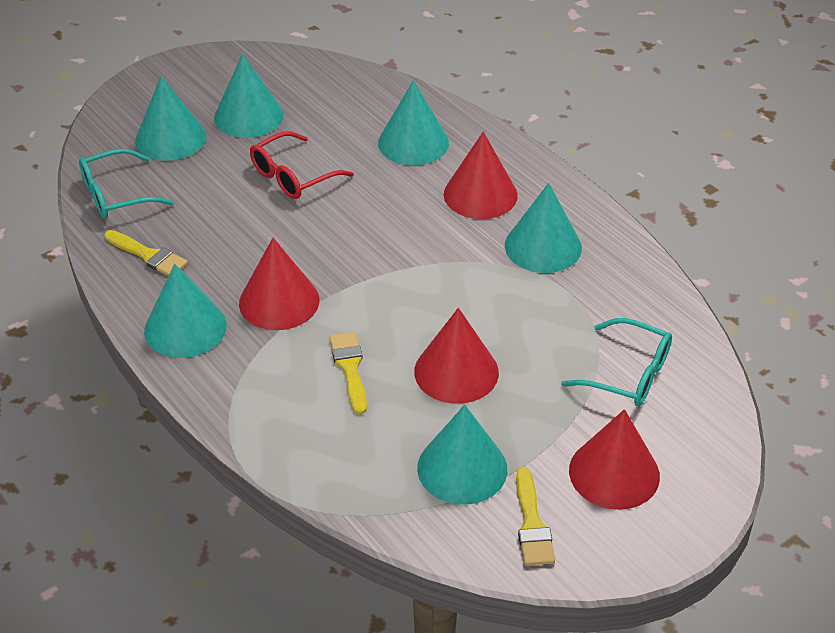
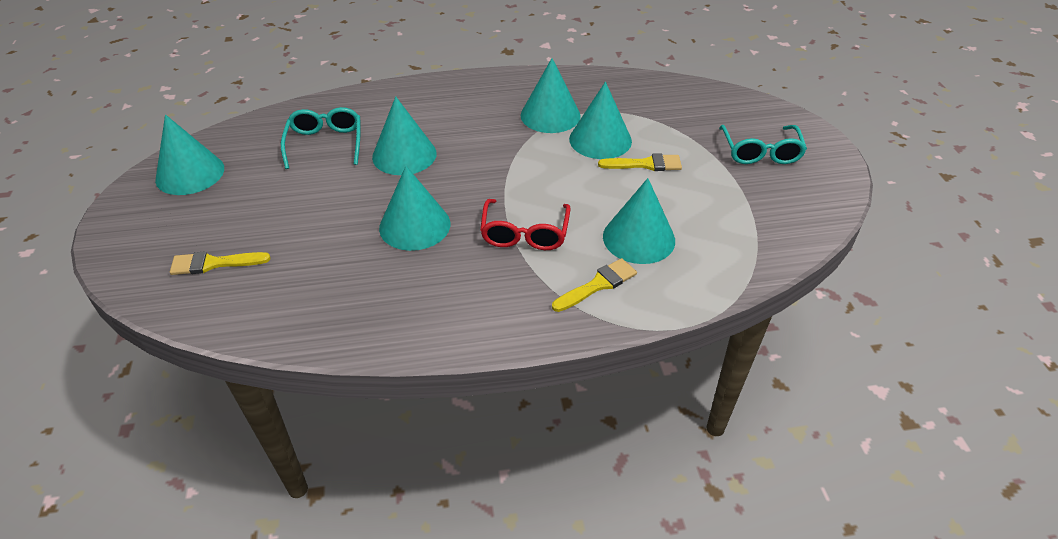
red cone: [239,238,319,330] [414,308,499,404] [444,132,518,219] [569,409,660,510] = 4 -> none = 0

